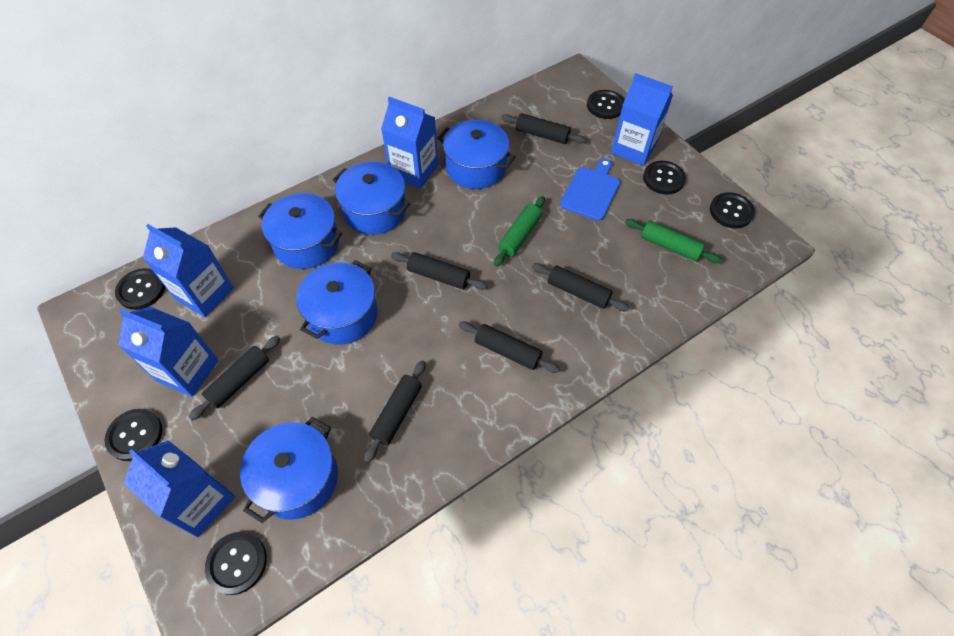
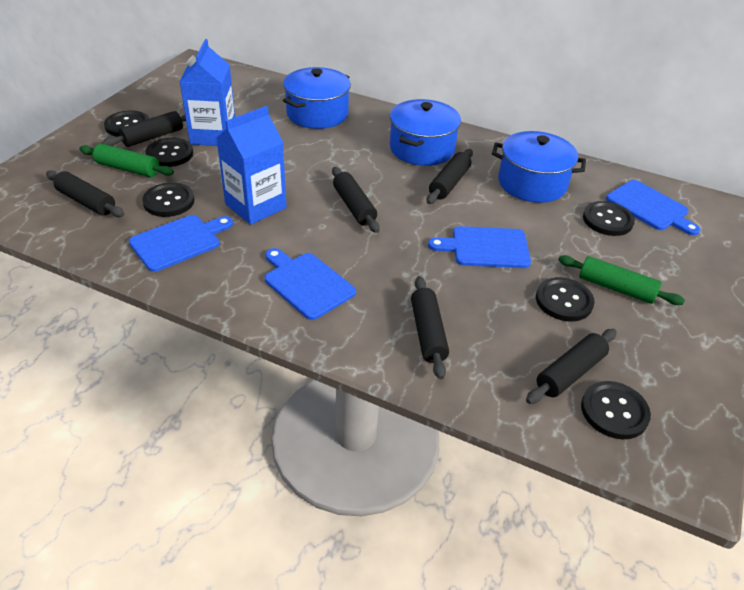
blue carton: [118,307,218,397] [124,440,235,537] [143,224,234,317] [381,97,438,189] [611,73,673,166] = 5 -> [179,39,235,146] [216,106,287,225] = 2
blue cutting board: [560,159,620,221] = 1 -> [129,215,233,272] [264,248,356,320] [428,226,531,268] [606,180,700,235] = 4
blue pot: [240,417,338,523] [258,193,342,269] [296,260,378,345] [332,162,410,235] [437,120,516,189] = 5 -> [283,67,351,129] [390,99,461,166] [492,131,586,203] = 3

